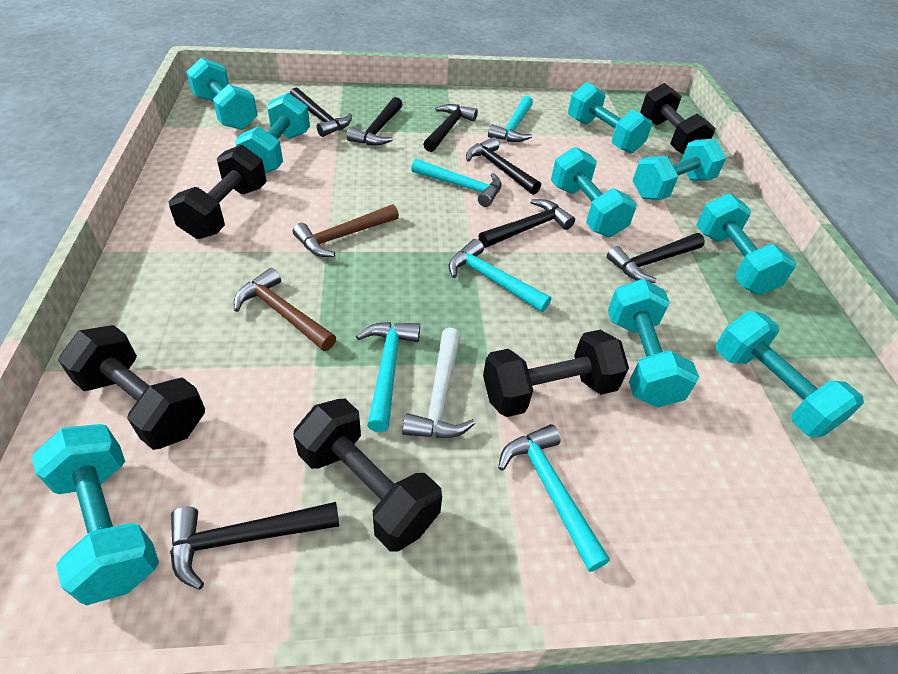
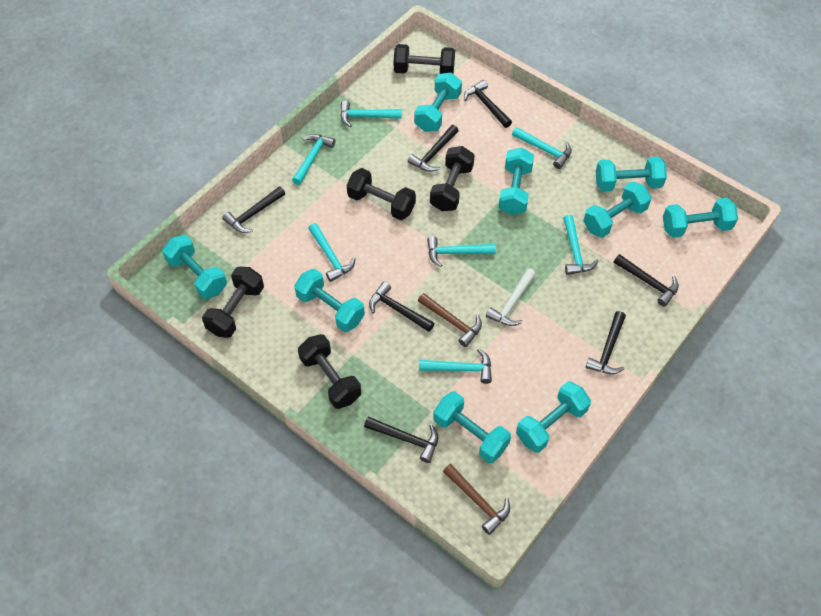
turquoise hammer: [356,322,420,432] [411,159,502,207] [449,239,551,312] [488,96,533,142] [498,424,610,572] = 5 -> [292,134,335,185] [308,223,356,282] [340,101,401,127] [419,349,492,384] [427,236,496,267] [512,127,572,169] [563,215,599,275] = 7

